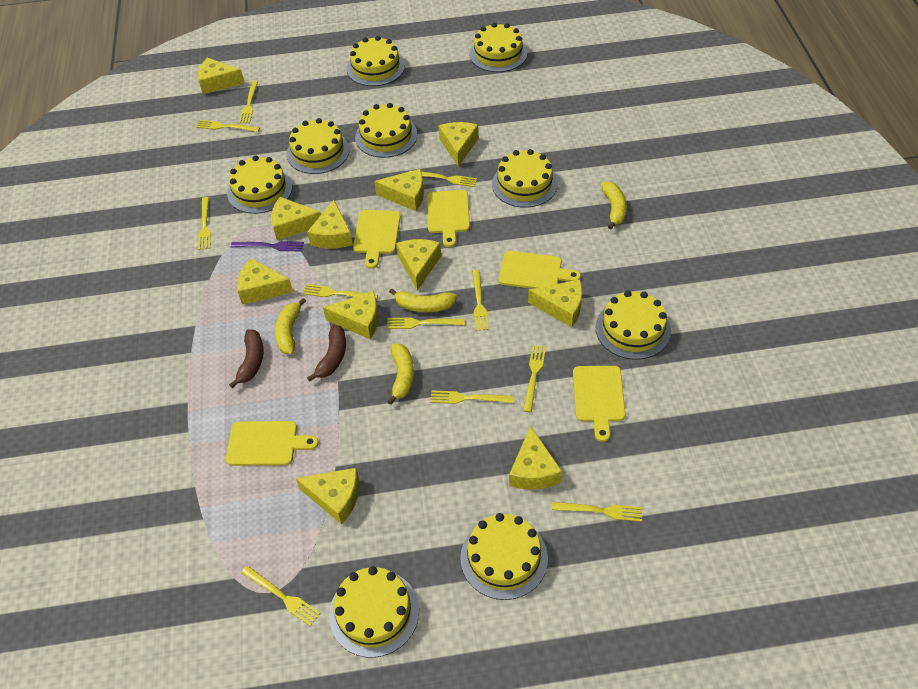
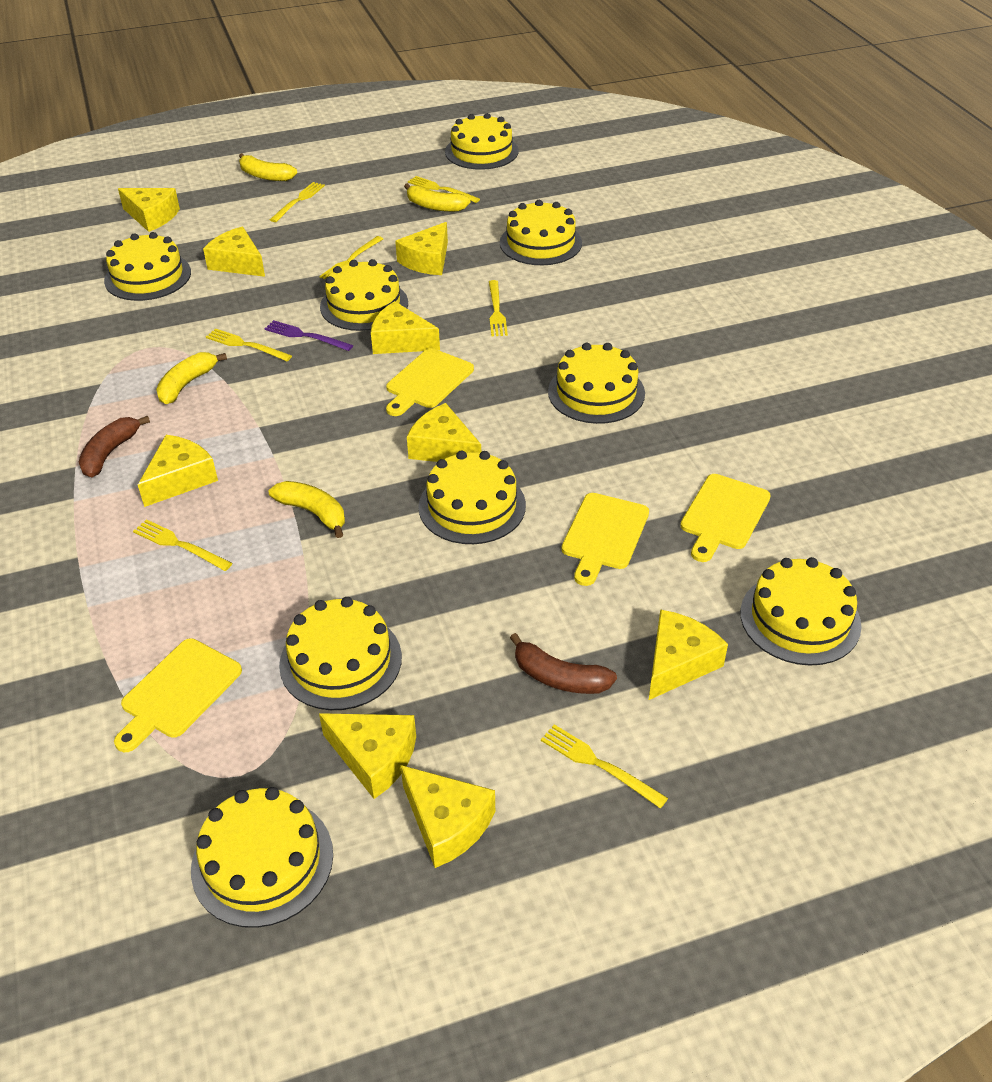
yellow cheese: [198,58,244,94] [237,258,293,304] [271,197,321,240] [296,468,359,525] [307,200,353,248] [323,291,379,340] [374,169,424,211] [396,239,441,291] [439,122,479,167] [509,426,562,490] [528,279,582,327] = 11 -> [118,188,180,232] [138,435,218,507] [203,227,265,277] [319,713,416,799] [371,301,440,354] [395,222,448,275] [400,765,495,868] [407,403,481,462] [649,609,728,700] = 9
yellow cutting board: [226,421,319,466] [353,210,401,269] [427,190,470,247] [499,251,581,289] [573,366,626,442] = 5 -> [114,638,242,752] [386,348,474,416] [561,493,649,586] [680,474,771,562] = 4
yellow fork: [196,120,260,132] [198,197,211,250] [239,81,258,124] [241,566,320,626] [303,284,378,300] [387,317,465,329] [409,170,477,187] [430,390,513,404] [472,270,489,331] [523,345,546,412] [551,502,642,522] = 11 -> [133,519,233,571] [206,328,292,361] [270,182,325,222] [319,236,383,279] [408,176,480,203] [489,280,508,336] [541,724,668,808] = 7

